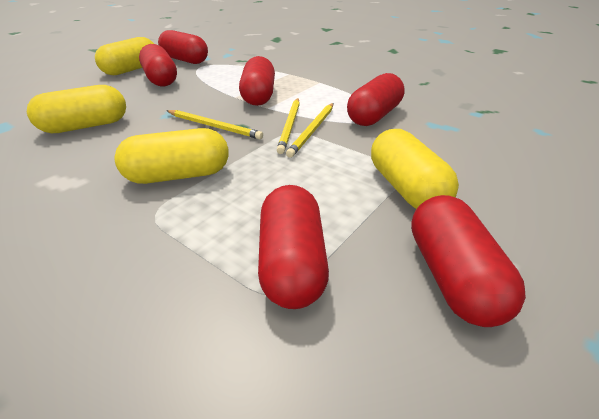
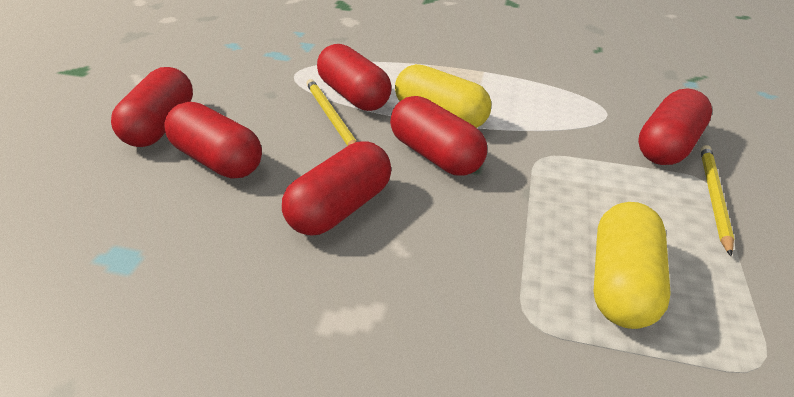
yellow capsule: [27,85,126,133] [95,37,154,75] [115,128,229,184] [371,129,459,209] = 4 -> [395,64,491,128] [593,202,671,329] = 2
yellow pencil: [167,110,263,139] [277,98,300,154] [286,103,333,158] = 3 -> [306,79,357,146] [700,145,734,256] = 2

